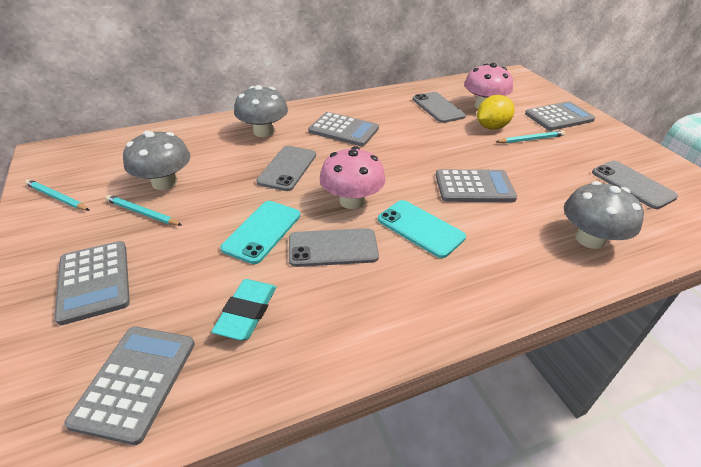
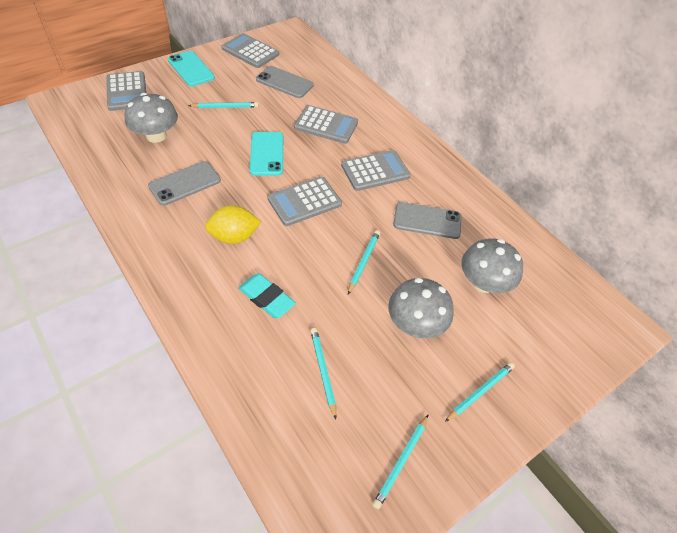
grey phone: [256,146,316,191] [289,228,379,267] [412,92,466,123] [592,161,678,209] = 4 -> [148,161,221,206] [256,66,314,98] [393,202,461,239] = 3
pink mushroom: [320,146,386,209] [464,63,513,109] = 2 -> none = 0
turquoise pencil: [25,179,90,211] [105,195,182,226] [496,130,565,144] = 3 -> [188,102,258,108] [311,328,336,420] [348,230,380,294] [373,414,429,509] [445,362,515,422] = 5

